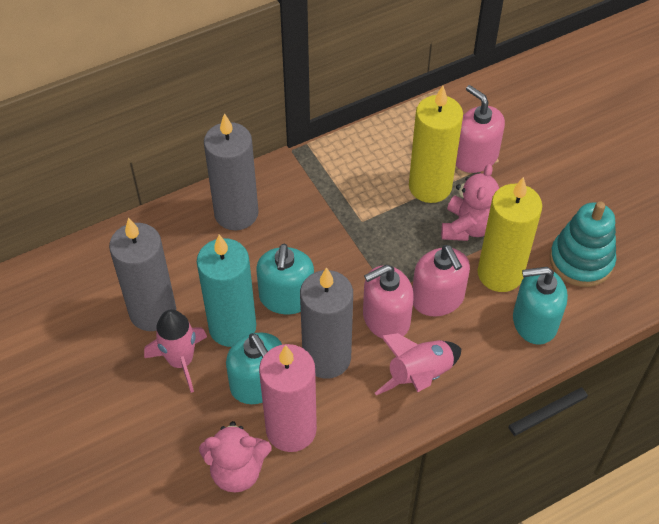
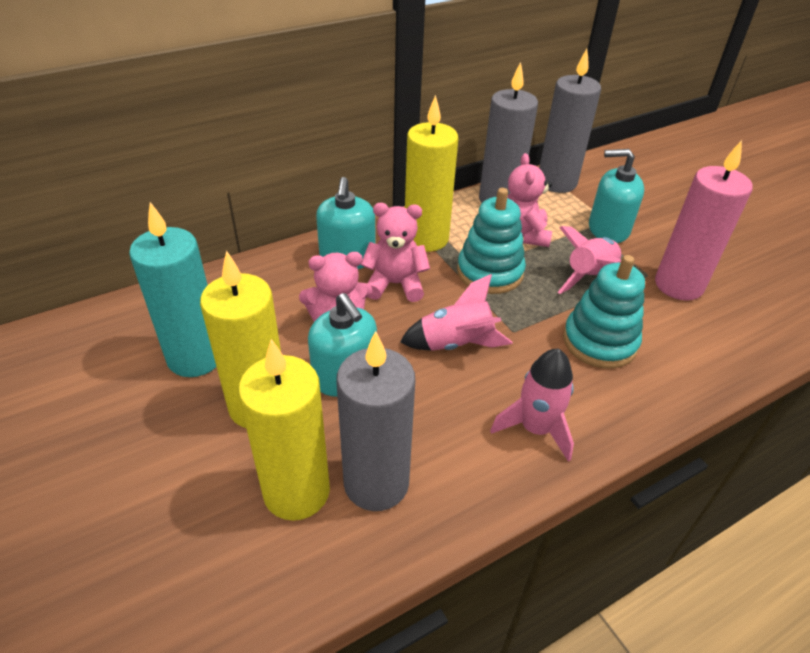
pink rocket: [144,309,207,393] [375,333,461,395] = 2 -> [400,274,513,351] [490,348,574,462] [558,226,621,294] = 3
pink soap dispenser: [363,265,414,338] [412,245,470,316] [456,85,505,173] = 3 -> none = 0
pink teddy bear: [199,421,272,493] [441,164,499,241] = 2 -> [299,252,372,322] [361,203,430,302] [507,153,552,247] = 3
turquoise stacking toy: [550,201,616,287] = 1 -> [457,188,526,294] [563,255,645,369] = 2
yellow candle: [409,86,463,203] [477,177,542,292] = 2 -> [200,250,281,428] [238,339,330,521] [405,95,458,252] = 3

